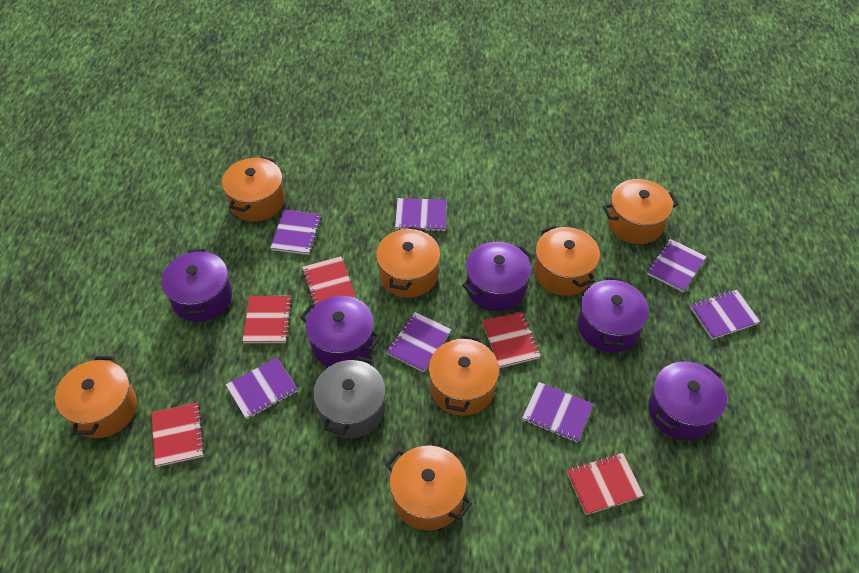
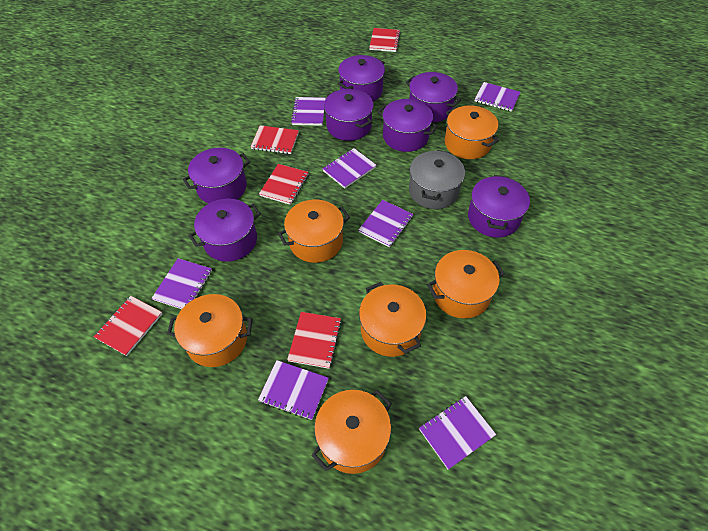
orange pot: [55,356,137,438] [222,156,285,221] [376,227,440,298] [385,446,472,530] [428,335,499,416] [534,225,600,296] [603,179,679,244] = 7 -> [167,294,253,367] [278,200,350,263] [311,390,392,474] [359,282,427,357] [427,250,504,319] [445,105,499,159] = 6
purple pot: [161,249,232,322] [300,296,381,367] [462,242,533,311] [578,277,649,352] [648,361,727,440] = 5 -> [183,148,250,204] [189,199,261,262] [324,89,374,141] [338,55,385,101] [378,99,438,152] [406,72,461,122] [468,175,530,238] = 7

